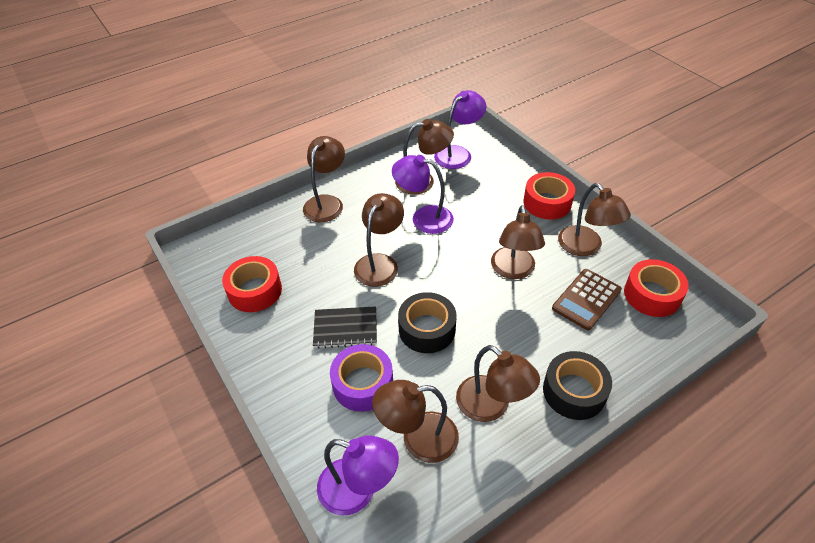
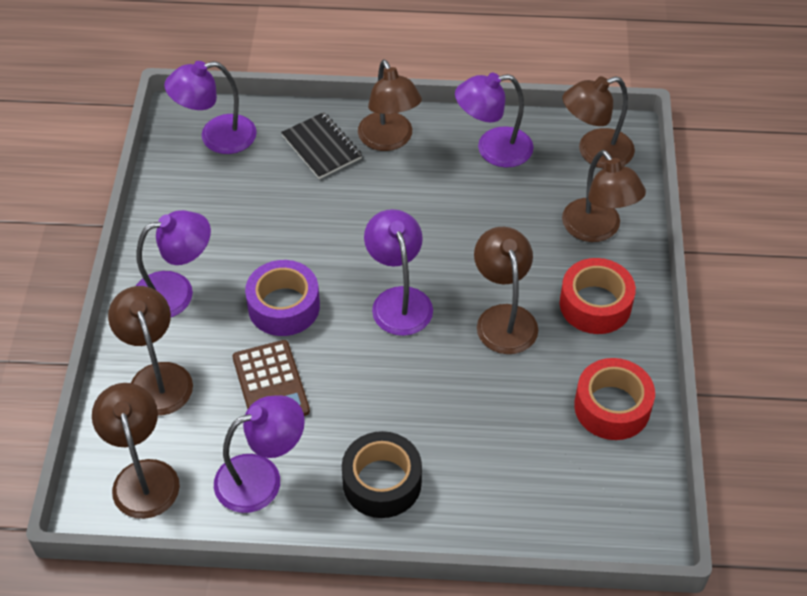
black tape: [398,292,457,353] [543,351,612,420] = 2 -> [342,431,422,518] = 1
brown lamp: [303,136,345,222] [354,193,404,287] [372,380,459,463] [395,119,454,195] [456,345,540,422] [491,205,545,279] [558,183,631,256] = 7 -> [92,383,180,519] [108,286,193,416] [358,59,422,151] [474,227,538,354] [562,76,635,169] [562,150,646,242] = 6
purple lamp: [317,436,399,516] [392,155,454,234] [434,90,486,169] = 3 -> [136,210,211,317] [164,61,257,154] [214,395,305,513] [364,209,433,336] [455,73,534,167] = 5
red tape: [222,256,282,312] [524,172,575,220] [624,259,689,317] = 3 -> [560,258,636,334] [574,358,655,440] = 2

